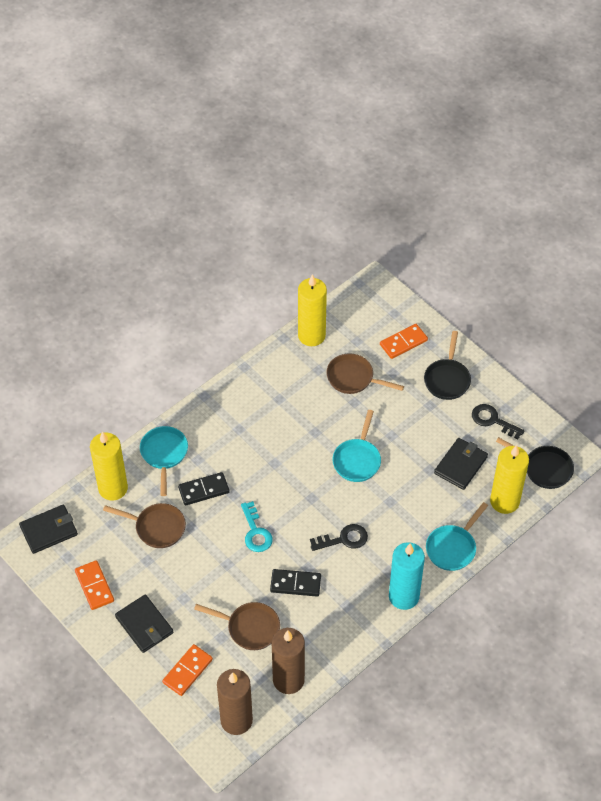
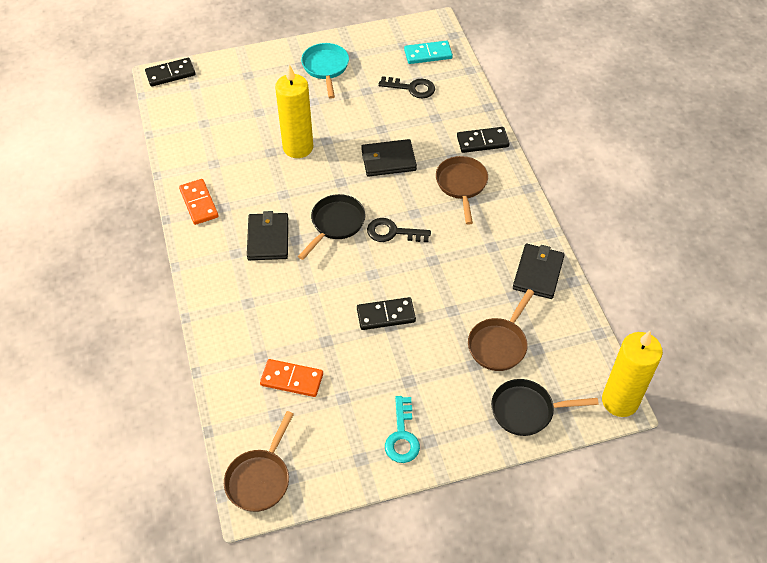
black domino: [178,472,229,506] [270,569,321,597] = 2 -> [145,58,195,87] [357,297,416,330] [457,127,509,153] = 3
brown candle: [217,669,253,735] [272,628,305,694] = 2 -> none = 0
orange domino: [75,560,114,610] [162,644,213,696] [380,324,428,359] = 3 -> [179,179,218,225] [260,359,323,397] = 2
turquoise candle: [389,542,425,610] = 1 -> none = 0
turquoise domino: none = 0 -> [404,41,453,64] = 1
turquoise pan: [140,426,188,496] [333,410,381,482] [426,502,488,571] = 3 -> [301,43,349,99] = 1
yellow candle: [90,431,128,501] [298,274,327,346] [490,445,529,514] = 3 -> [275,64,313,158] [602,331,663,417] = 2

